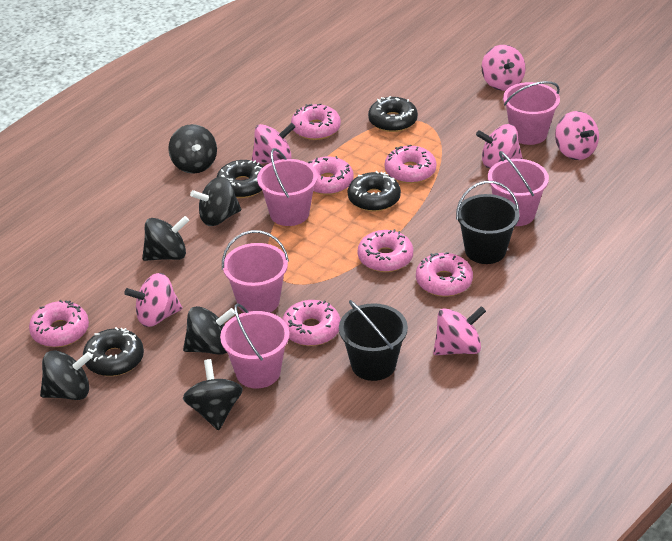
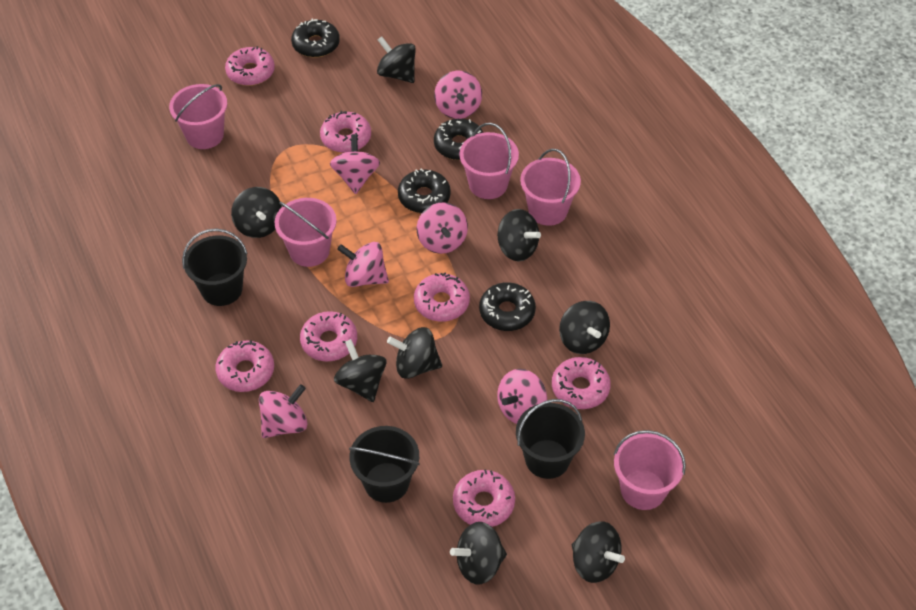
black bucket: [339,300,408,381] [456,181,519,264] = 2 -> [182,228,248,306] [349,426,420,503] [516,399,585,479] = 3
black spinning top: [40,351,93,400] [142,216,189,261] [168,124,217,174] [183,306,235,355] [183,359,243,430] [190,177,241,226] = 6 -> [231,187,282,238] [334,339,387,402] [377,36,416,83] [387,327,442,379] [450,522,507,584] [497,209,541,261] [559,301,610,354] [572,521,625,583] = 8

